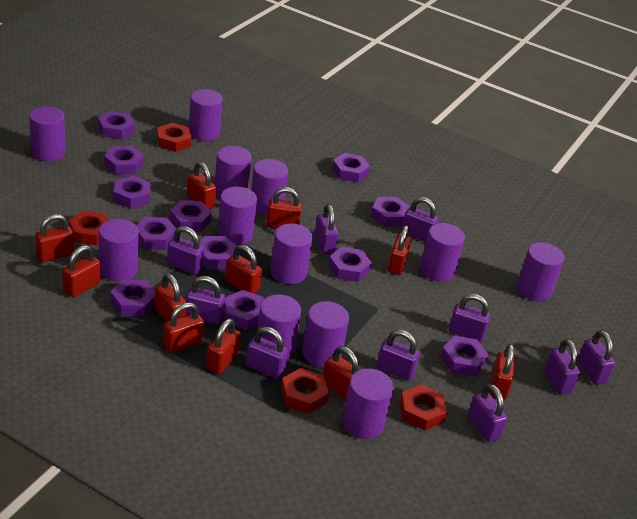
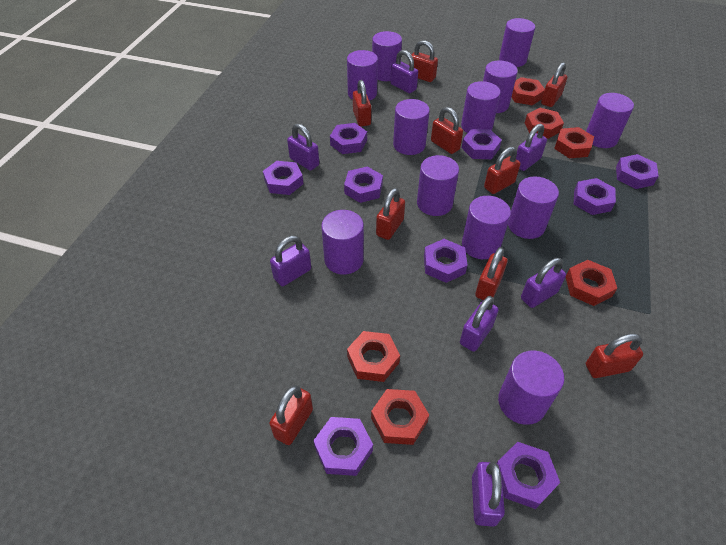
purple nut: [98,111,135,140] [104,146,144,175] [110,279,155,316] [114,176,151,209] [136,217,176,250] [170,200,212,232] [199,236,237,269] [224,290,264,330] [328,247,372,282] [332,153,370,183] [371,197,410,226] [441,336,489,376] = 12 -> [263,161,303,195] [313,417,373,476] [330,123,367,154] [344,167,383,203] [424,239,467,283] [462,129,502,159] [497,442,560,509] [574,178,616,215] [616,154,659,189] = 9
purple padlock: [167,226,205,275] [186,276,225,325] [246,327,288,379] [314,204,339,254] [377,330,420,381] [402,197,439,242] [449,294,491,342] [468,384,508,442] [545,339,580,394] [578,330,615,384] = 10 -> [270,236,311,286] [287,123,319,171] [390,50,418,93] [460,296,499,352] [472,462,505,527] [516,124,547,171] [521,258,566,308] = 7
red nut: [69,211,109,245] [157,123,192,152] [281,368,329,414] [400,384,447,431] = 4 -> [347,331,400,382] [371,389,429,445] [511,77,545,105] [525,108,564,139] [554,127,594,158] [566,260,617,306] = 6
red padlock: [35,214,74,262] [63,245,100,297] [155,273,186,322] [163,302,204,353] [187,162,216,209] [206,318,241,374] [225,245,262,293] [266,187,302,228] [323,346,359,400] [388,225,412,275] [490,344,515,400] = 11 -> [269,385,313,445] [353,80,371,126] [376,188,405,240] [409,40,438,82] [431,107,463,154] [475,247,508,300] [484,147,520,194] [541,62,567,107] [586,333,643,378] = 9

